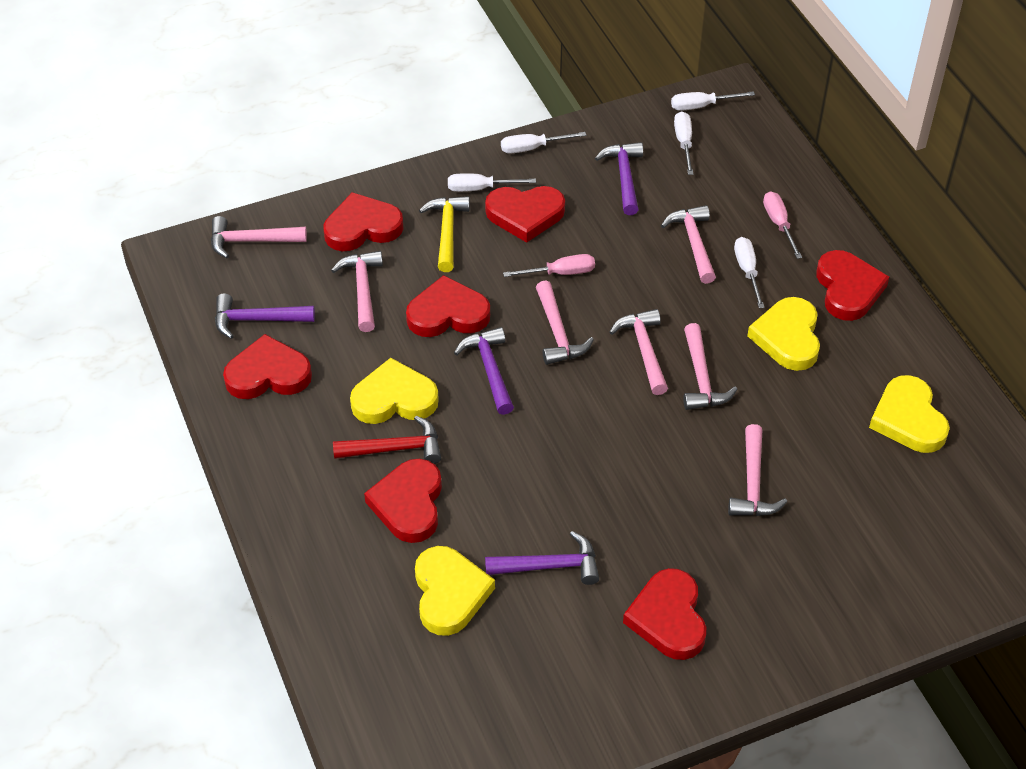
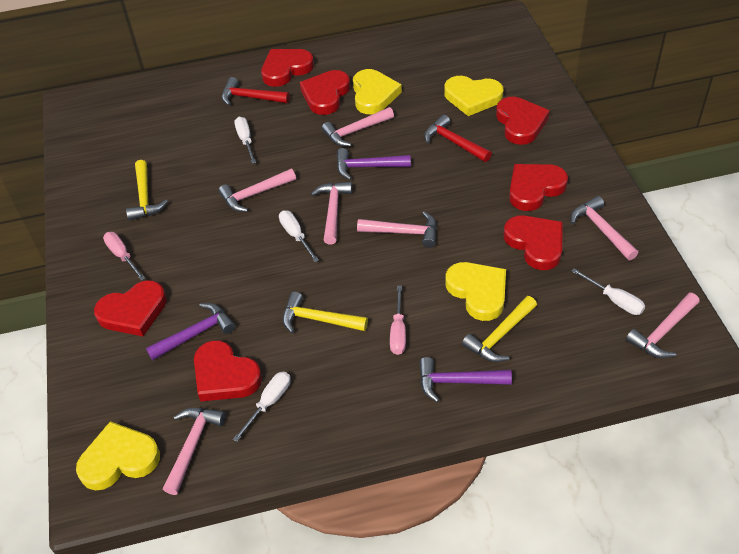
purple hammer: [215,293,315,339] [454,327,514,415] [485,531,599,585] [595,142,643,215] = 4 -> [146,303,235,360] [337,148,411,180] [419,357,512,402] = 3
red hammer: [333,416,441,464] = 1 -> [222,77,290,106] [424,115,492,162] = 2
white screwdriver: [448,173,536,192] [501,132,586,154] [671,91,755,111] [674,111,693,175] [734,237,765,308] = 5 -> [233,372,291,442] [234,117,256,164] [279,210,319,262] [571,268,645,315] = 4
yellow hammer: [419,196,470,272] = 1 -> [126,160,168,221] [282,292,368,333] [462,296,537,362] = 3

